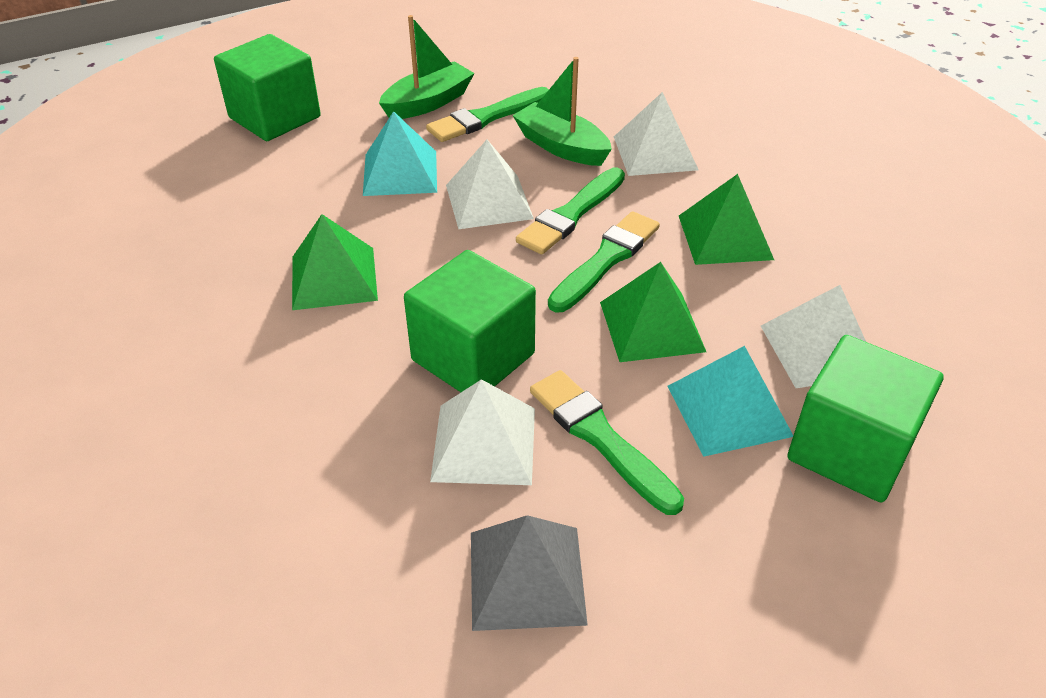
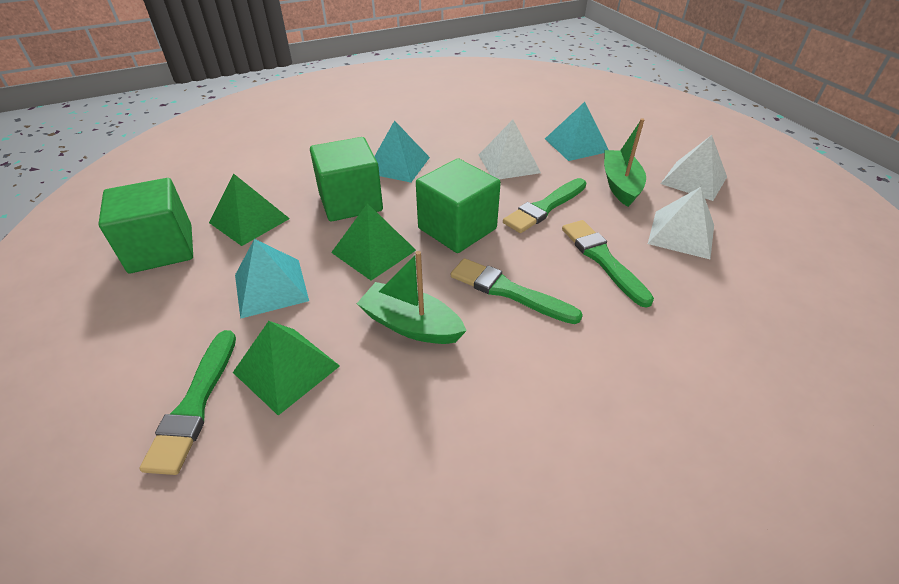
grey pyramid: [471,515,588,631] = 1 -> none = 0
turquoise pyramid: [363,111,437,196] [667,346,793,457] = 2 -> [235,239,309,319] [374,120,430,183] [545,102,609,161] = 3
white pyramid: [430,379,535,485] [446,140,534,229] [614,92,698,176] [761,285,866,388] = 4 -> [479,120,541,179] [648,187,714,259] [661,135,727,201] = 3

